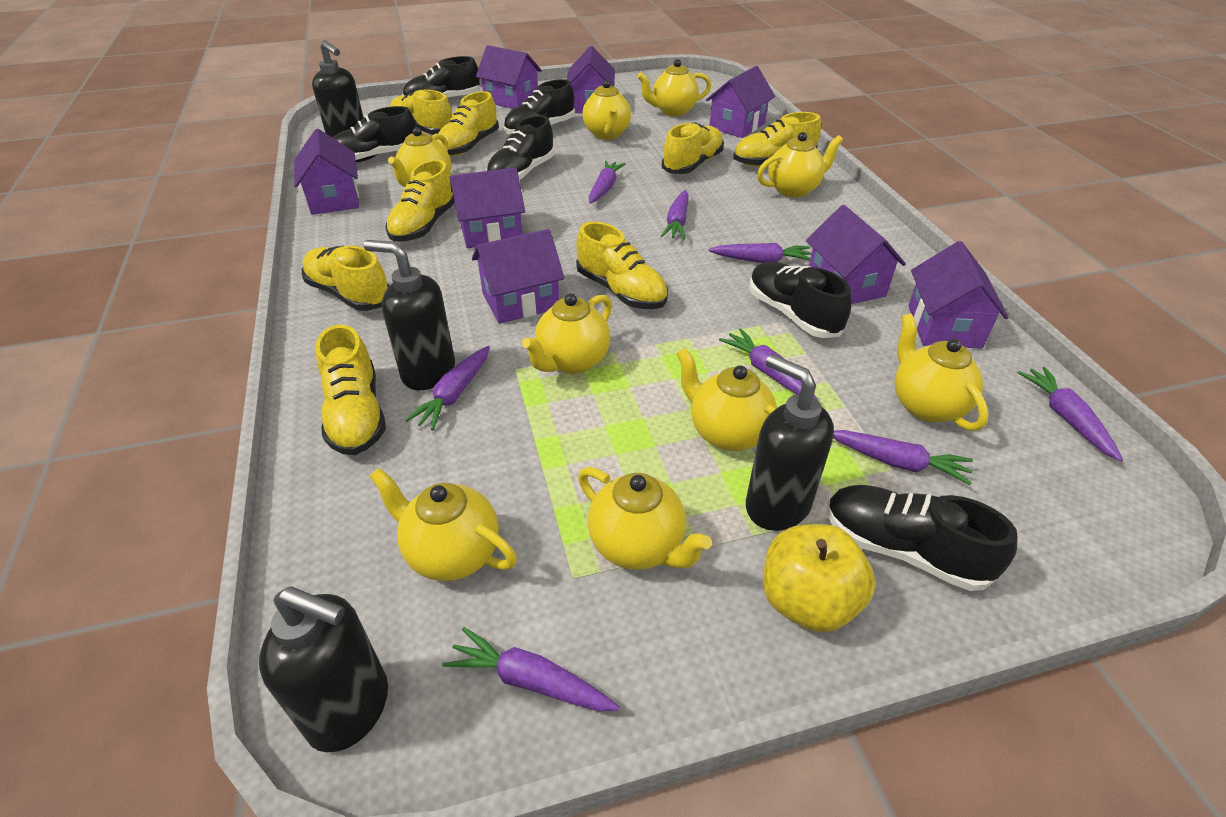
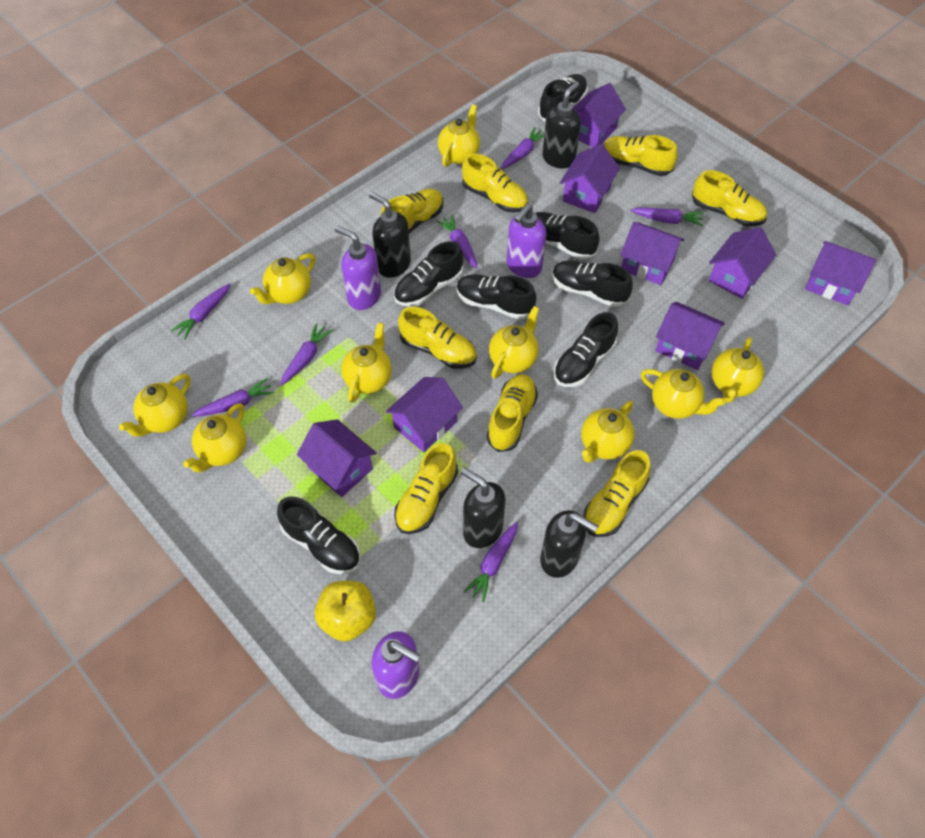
black shoe: [333,106,416,162] [402,56,480,97] [486,115,555,180] [503,79,575,134] [749,262,852,338] [827,485,1018,591] = 6 -> [277,497,360,574] [394,241,463,307] [457,274,537,319] [535,212,600,259] [538,74,588,121] [552,260,633,307] [554,312,618,387] = 7
purple carrot: [405,346,490,430] [442,627,620,711] [589,161,626,204] [661,190,689,239] [709,243,812,263] [719,328,818,400] [833,430,973,485] [1018,366,1123,462] = 8 -> [171,283,231,340] [191,378,274,417] [280,323,333,386] [436,215,478,269] [463,522,518,602] [501,127,544,169] [630,208,703,226] = 7
purple soap dispenser: none = 0 -> [335,226,381,310] [371,631,420,699] [507,204,546,278] = 3

